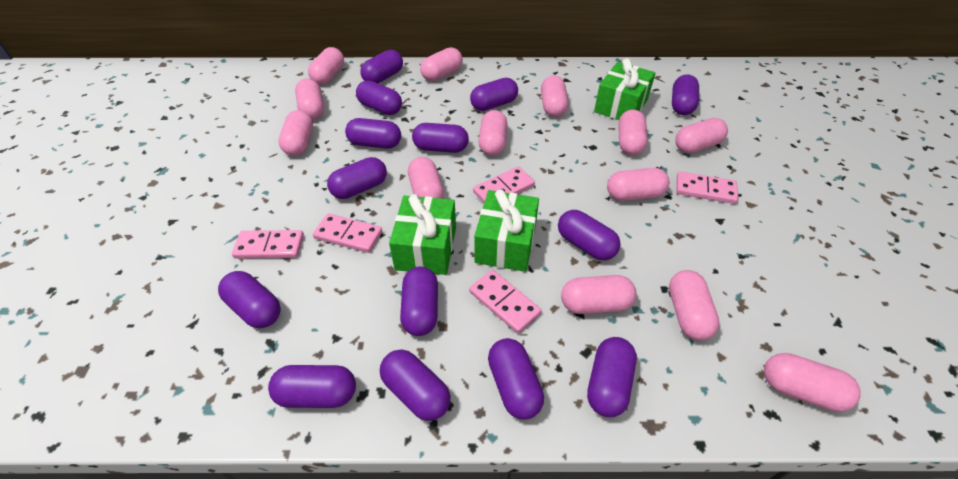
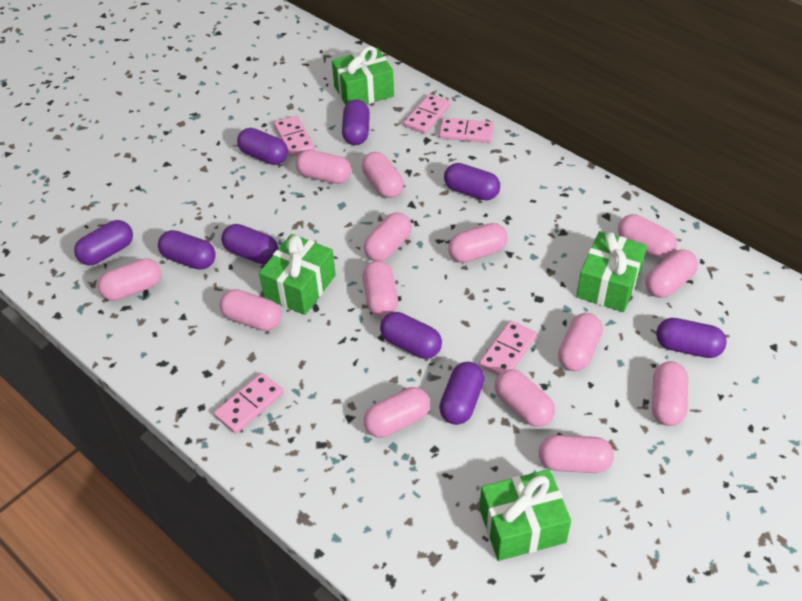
green gift: [389,194,456,275] [474,189,539,272] [594,58,656,120] = 3 -> [259,234,336,315] [332,46,394,105] [480,469,571,561] [576,231,647,312] = 4
pink capsule: [279,110,313,156] [295,79,324,119] [308,47,344,85] [408,157,444,199] [420,47,463,81] [478,110,508,156] [541,75,568,117] [561,275,637,314] [607,168,669,201] [618,109,648,155] [669,270,720,340] [675,118,728,153] [764,353,861,412] = 13 -> [98,258,161,301] [219,289,281,331] [296,150,351,184] [362,152,404,198] [363,261,398,317] [364,212,412,261] [364,387,430,438] [448,223,508,263] [495,369,555,427] [539,435,614,473] [558,313,603,371] [618,214,677,259] [645,249,698,298] [652,361,688,426] = 14
purple capsule: [218,271,281,328] [268,365,356,408] [327,157,387,199] [345,118,401,149] [356,80,402,115] [360,50,403,83] [380,349,450,421] [400,267,438,336] [412,123,469,153] [470,78,518,111] [488,338,544,419] [558,210,621,260] [587,337,637,417] [672,75,699,115] = 14 -> [74,220,133,266] [158,230,216,270] [221,224,278,264] [237,128,288,165] [342,99,370,145] [380,312,442,359] [439,362,485,425] [444,163,500,201] [656,318,727,358] = 9

